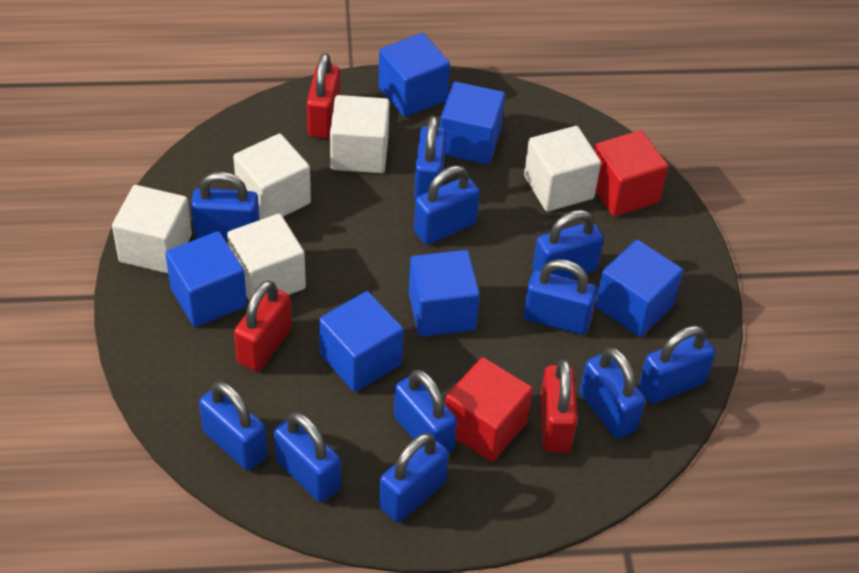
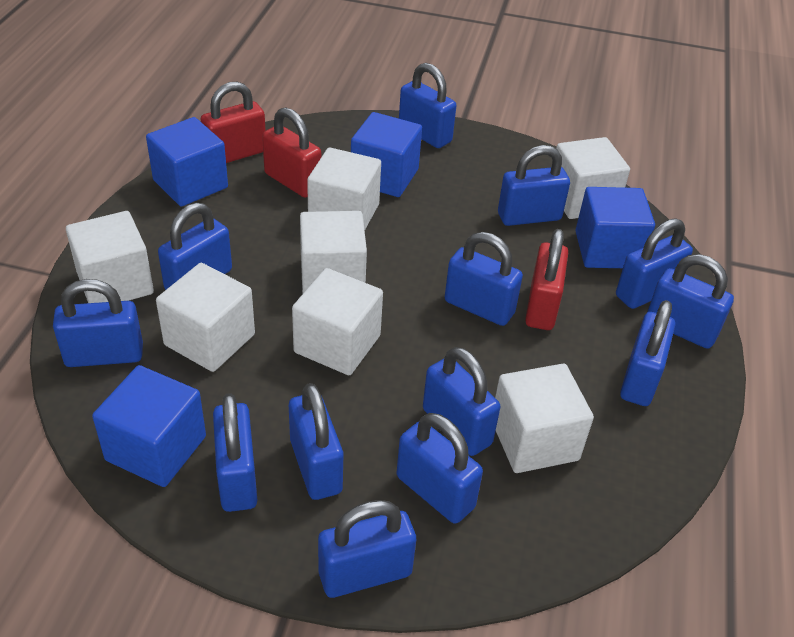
blue cube: [165,231,247,327] [319,291,404,392] [378,33,450,117] [409,250,480,337] [440,82,505,164] [595,240,683,337] = 6 -> [92,365,206,487] [146,117,228,207] [351,112,422,197] [575,187,655,268] = 4
blue padlock: [191,172,260,241] [199,381,267,471] [274,412,341,502] [379,433,449,522] [394,369,457,453] [414,116,446,200] [414,166,480,245] [524,259,597,335] [532,210,604,278] [580,347,646,439] [639,326,715,404] = 11 -> [53,279,143,367] [158,203,232,290] [213,393,258,512] [289,383,343,500] [318,500,416,598] [396,413,483,524] [399,63,456,148] [423,347,500,456] [445,232,523,326] [498,145,570,226] [616,218,693,309] [620,300,675,406] [647,254,734,349] = 13
red cube: [445,357,533,462] [594,130,668,217] = 2 -> none = 0
white cube: [112,185,192,274] [227,214,306,301] [233,134,311,220] [330,95,390,173] [524,126,601,212] = 5 -> [66,211,154,303] [156,263,255,372] [292,268,383,375] [300,211,367,294] [307,148,381,230] [495,364,594,473] [556,137,630,219] = 7

